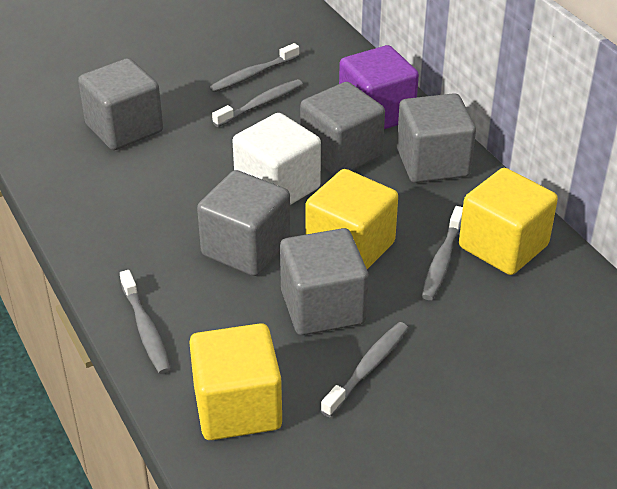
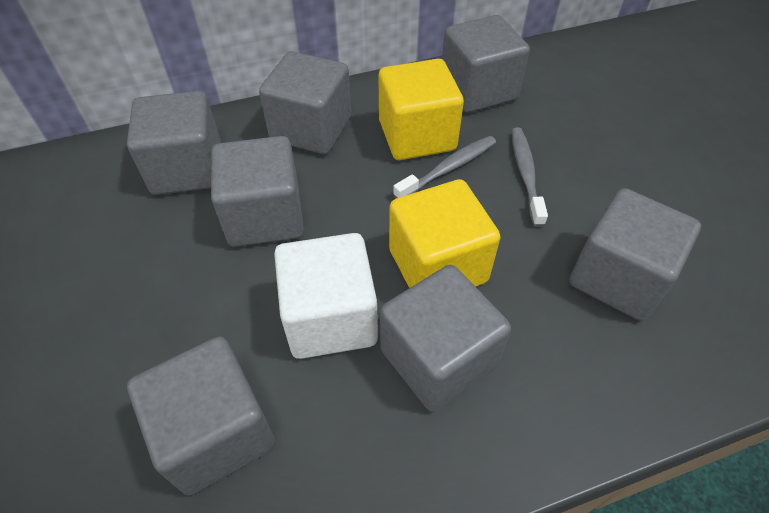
grey cube: [78,58,163,150] [197,170,291,276] [280,228,368,335] [300,82,385,176] [397,93,476,183] = 5 -> [127,91,221,195] [127,336,275,495] [211,136,304,247] [259,51,351,154] [380,265,511,412] [442,15,530,113] [569,188,701,321] = 7
grey toothbrush: [120,270,171,374] [210,43,299,92] [212,79,303,127] [321,322,408,417] [422,206,463,300] = 5 -> [393,136,496,198] [511,128,548,227] = 2
purple cube: [339,45,419,129] = 1 -> none = 0
yellow cube: [189,323,282,440] [305,169,398,269] [459,168,558,275] = 3 -> [379,59,464,160] [389,179,501,288] = 2

